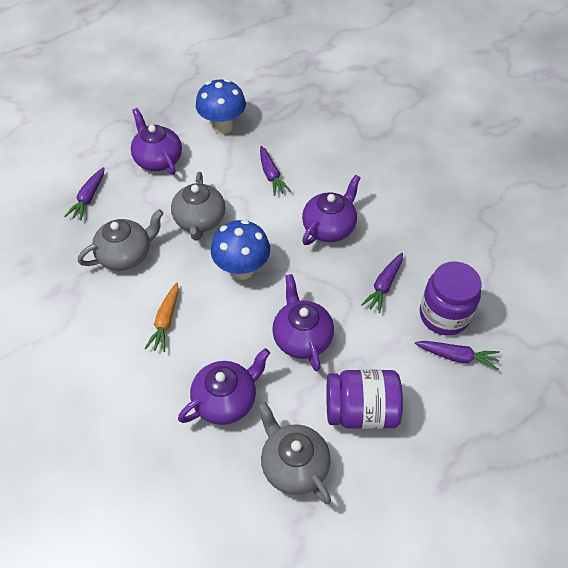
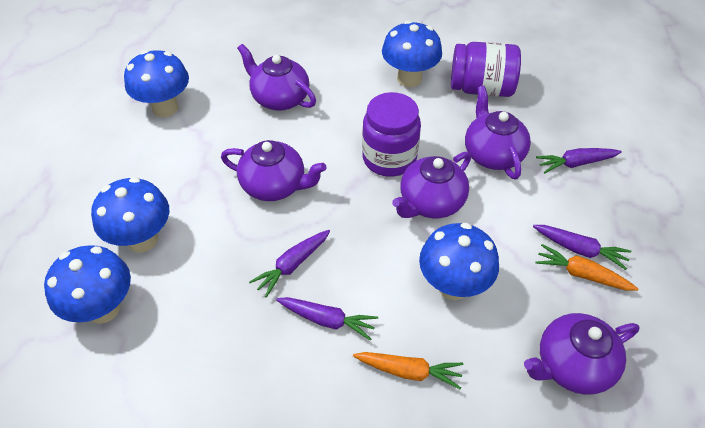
blue mushroom: [196,79,246,134] [211,220,270,280] = 2 -> [44,245,131,324] [91,177,169,253] [124,50,189,117] [382,20,442,87] [419,223,499,300] = 5
grey teapot: [78,209,164,271] [171,172,226,240] [258,401,331,504] = 3 -> none = 0
orange carrot: [144,283,179,352] = 1 -> [353,352,463,389] [535,244,638,291] = 2
purple teapot: [131,108,182,175] [178,348,270,425] [272,274,334,371] [302,175,361,245] = 4 -> [221,140,326,201] [237,44,316,111] [392,152,471,218] [465,86,531,179] [524,313,639,395] = 5

